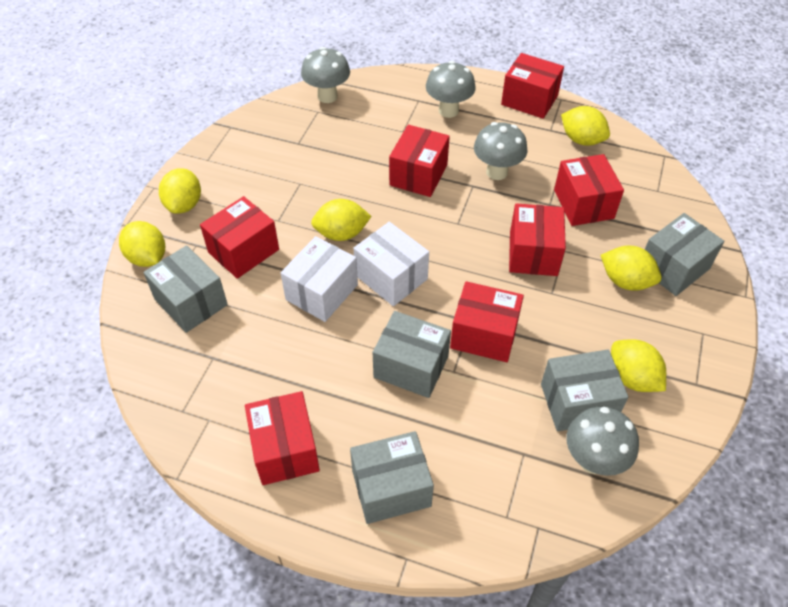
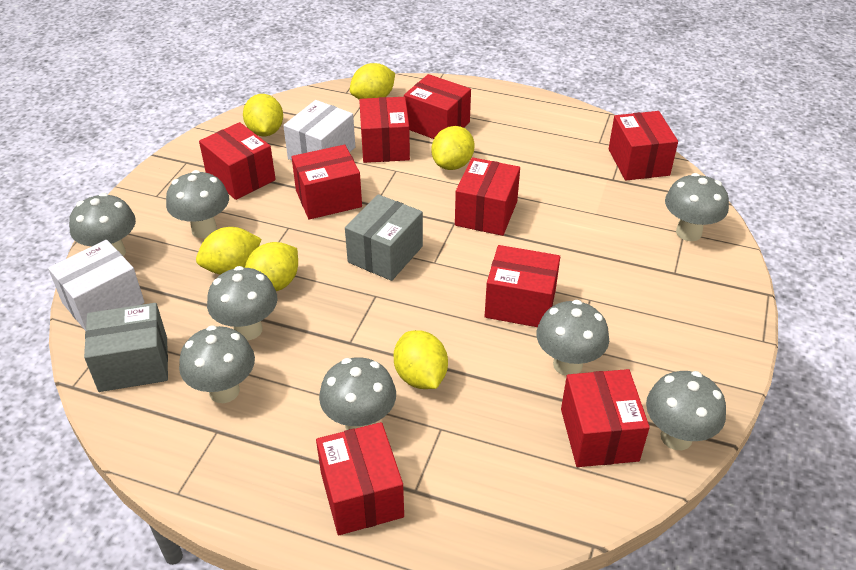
grey box: [143,245,228,333] [350,431,434,524] [372,311,451,398] [541,350,629,431] [645,213,724,296] = 5 -> [84,303,168,392] [345,194,423,281] = 2
grey mushroom: [301,47,350,103] [426,61,476,118] [474,122,528,180] [567,406,639,476] = 4 -> [69,193,136,257] [166,170,229,238] [179,325,255,403] [207,266,278,340] [319,357,396,430] [536,300,609,376] [646,371,726,450] [665,173,729,241] = 8
red box: [200,196,279,279] [245,391,320,485] [389,125,450,197] [450,281,524,362] [501,53,564,119] [509,203,566,276] [554,154,624,226] = 7 -> [199,122,276,200] [292,145,362,220] [316,422,404,535] [359,97,410,163] [404,74,471,139] [455,157,520,236] [485,245,560,327] [561,369,650,467] [609,111,678,180] = 9

